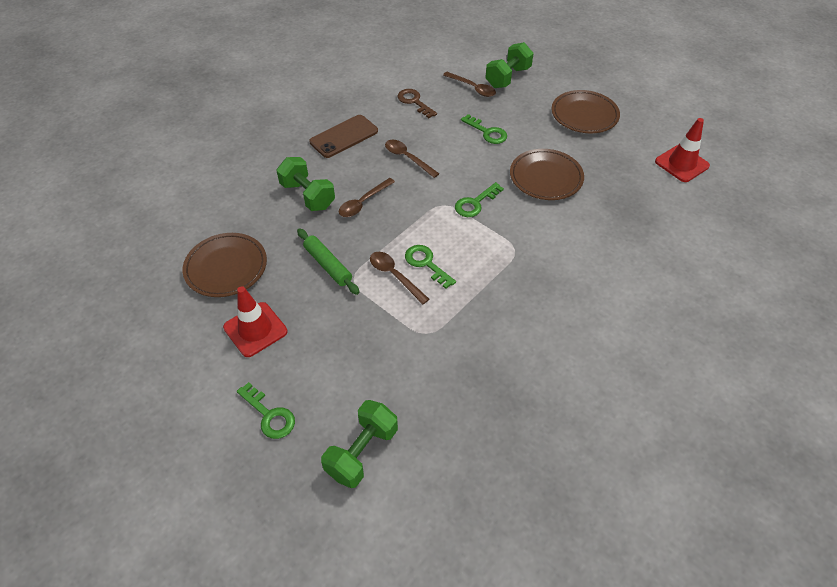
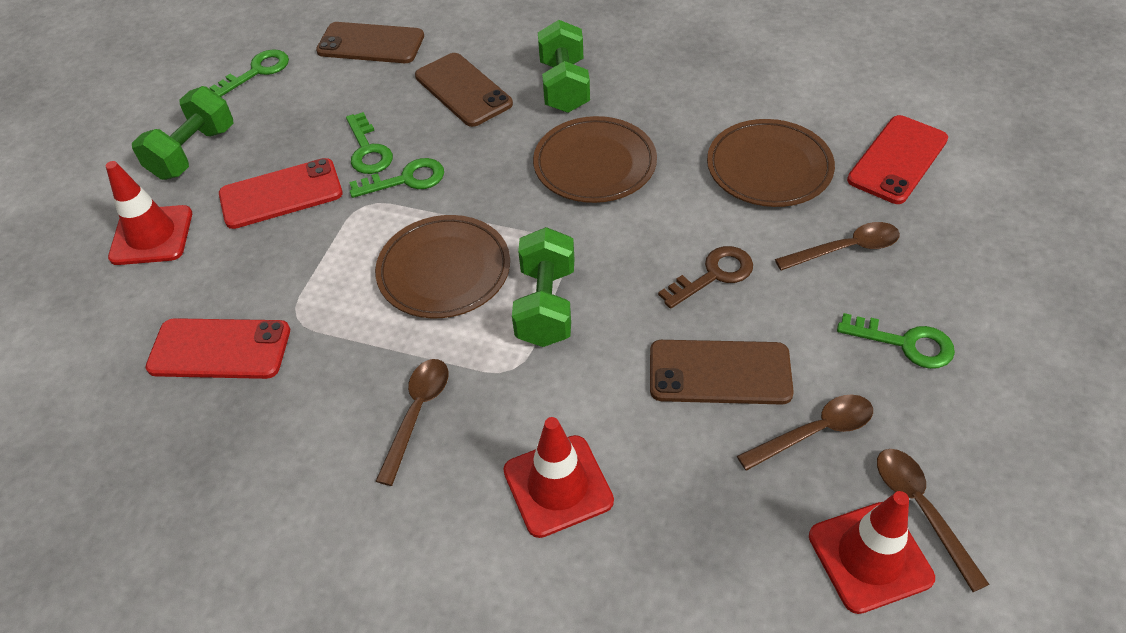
brown phone: [309,115,378,158] = 1 -> [316,22,424,63] [415,53,513,127] [650,340,794,404] = 3
green rolling pin: [297,229,360,295] = 1 -> none = 0
red phone: none = 0 -> [145,318,290,379] [219,158,343,229] [847,115,948,204] = 3
red traffic cone: [223,286,287,357] [655,118,710,182] = 2 -> [106,161,192,265] [503,417,614,538] [809,491,935,614] = 3

